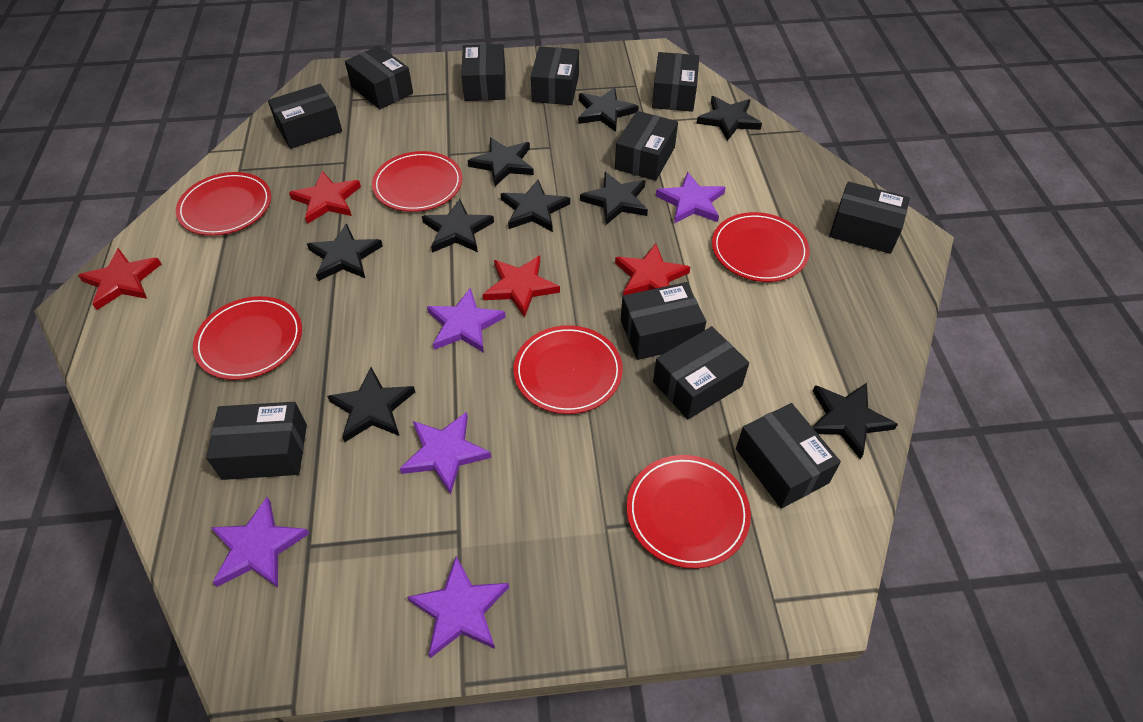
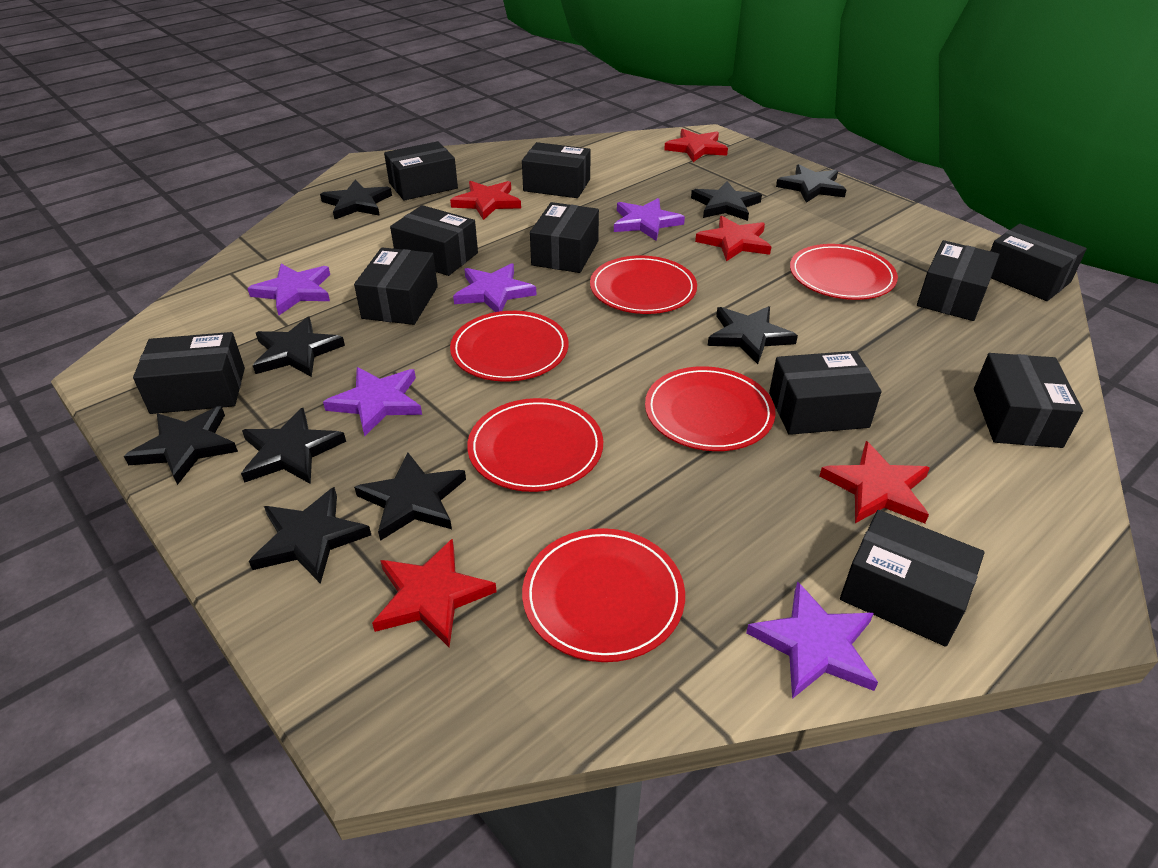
red star: [78,248,161,310] [289,171,361,224] [483,256,560,317] [615,243,690,295] = 4 -> [372,538,497,647] [450,181,521,220] [664,129,728,162] [695,216,772,261] [820,441,930,524] = 5

